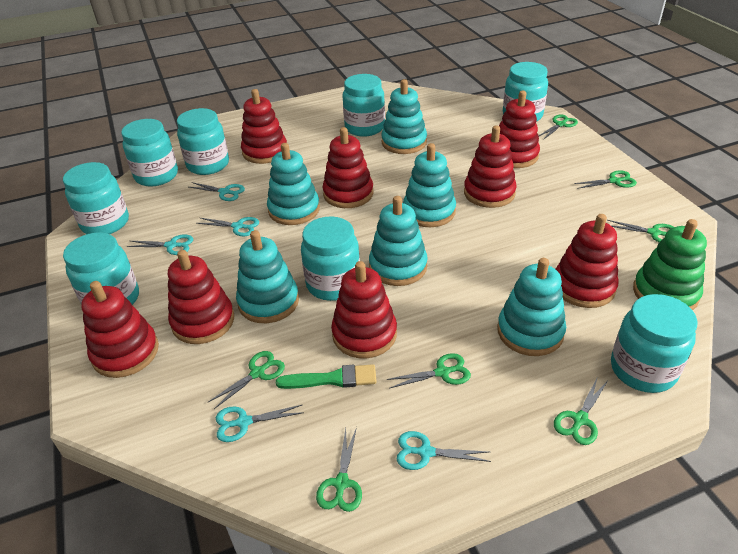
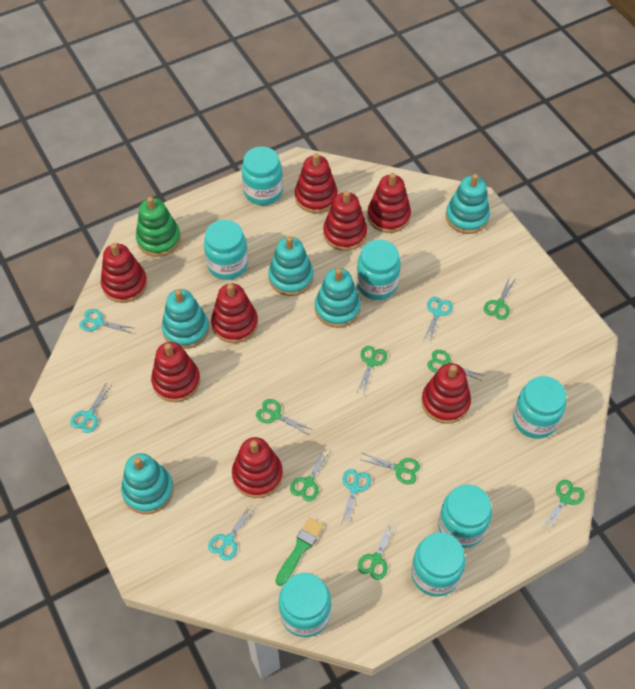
green scissors: [208,351,285,409] [316,427,362,512] [386,353,471,388] [539,114,578,140] [554,378,608,445] [574,170,637,189] [608,220,674,242] = 7 -> [256,399,313,435] [290,447,330,502] [357,346,387,396] [358,523,396,580] [359,453,420,484] [427,350,484,381] [484,276,516,320] [542,480,585,531] = 8
turquoise jar: [63,162,129,234] [63,232,139,305] [121,119,178,186] [177,108,229,175] [301,216,360,301] [343,74,385,137] [503,62,548,122] [611,294,698,393] = 8 -> [204,220,248,280] [242,146,283,205] [279,573,331,637] [357,240,401,300] [411,532,466,597] [438,484,492,548] [513,376,566,439] = 7
turquoise stacking toy: [236,230,299,323] [267,143,320,225] [369,196,428,286] [381,79,427,154] [403,143,456,227] [497,258,566,356] = 6 -> [121,453,174,514] [162,289,209,349] [268,236,314,296] [315,268,361,328] [446,174,490,234] = 5

